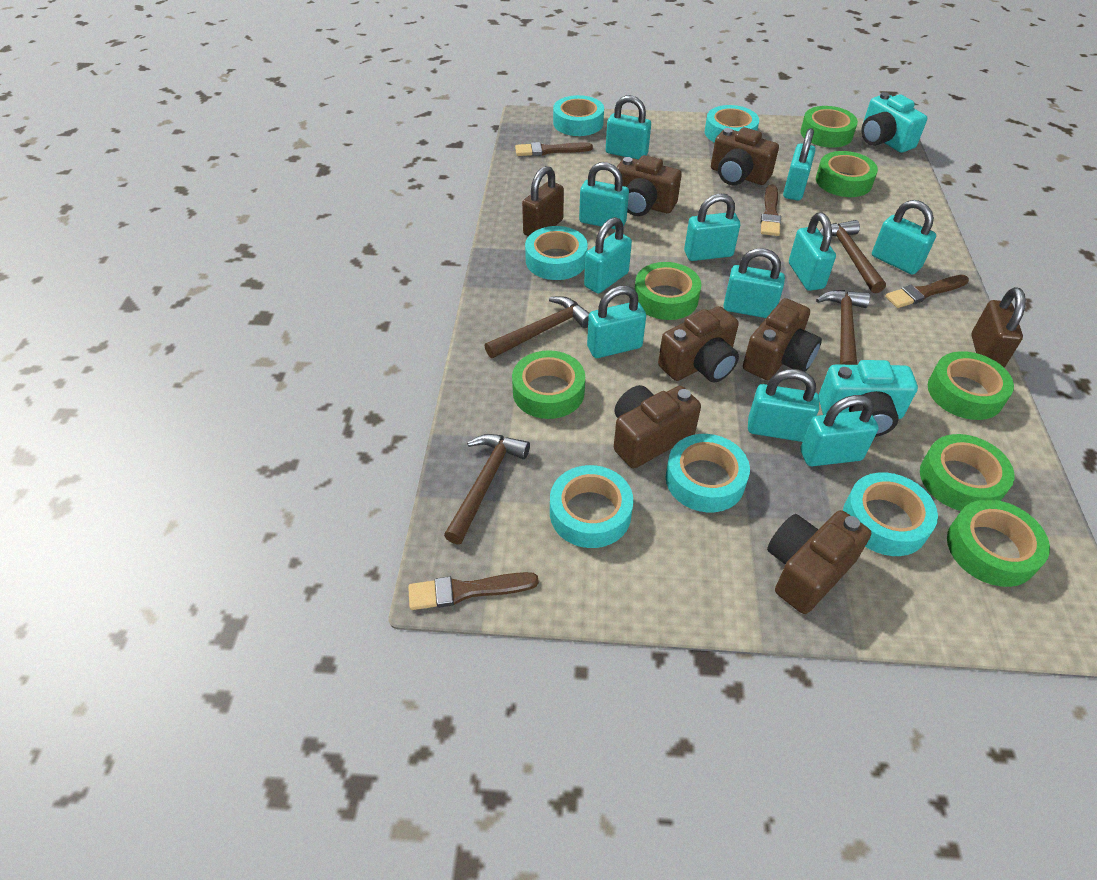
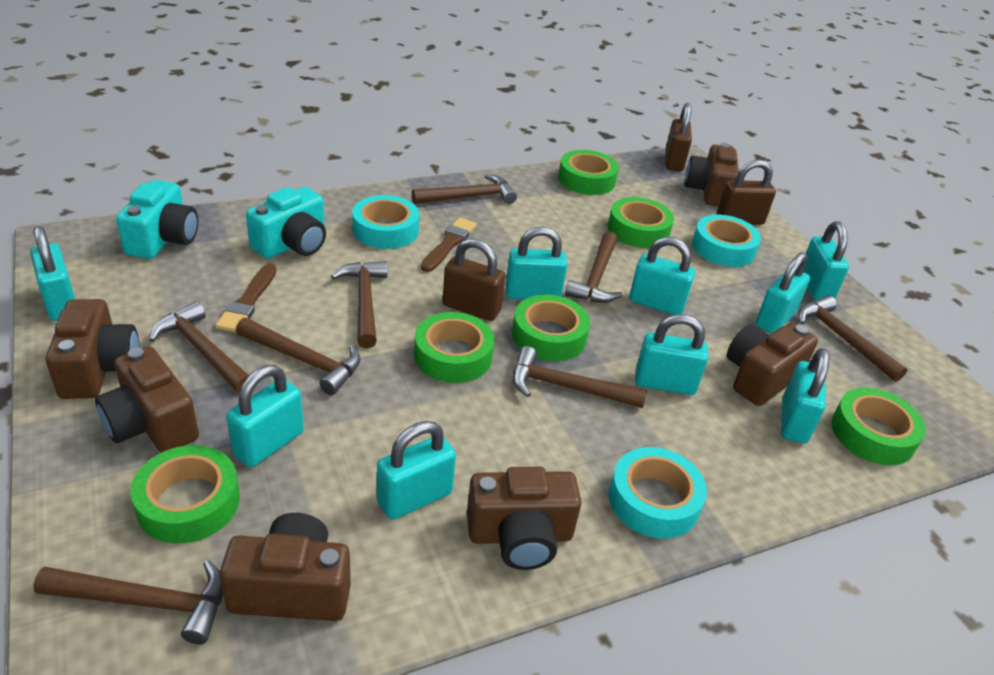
brown brush: [408,572,539,610] [515,142,593,156] [761,185,781,236] [885,275,969,308] = 4 -> [215,263,276,333] [421,217,477,272] = 2
brown hammer: [444,434,530,544] [485,296,589,358] [816,290,870,365] [820,220,886,293] = 4 -> [34,560,223,645] [149,301,249,393] [236,318,360,395] [331,261,388,348] [412,174,517,204] [513,346,647,408] [565,232,622,303] [798,295,908,382] = 8
brown padlock: [522,166,564,236] [971,287,1026,368] = 2 -> [442,238,506,321] [665,103,692,171] [717,160,776,225] = 3
green tape: [512,350,585,419] [635,262,701,320] [800,106,858,148] [816,151,878,197] [920,434,1014,511] [928,351,1014,420] [947,499,1050,587] = 7 -> [131,445,240,543] [414,312,495,383] [512,295,590,361] [558,150,619,195] [608,197,674,248] [831,388,926,465] = 6
turquoise padlock: [579,162,629,229] [584,217,632,293] [587,286,646,358] [606,95,651,160] [684,193,740,261] [723,248,785,318] [748,369,819,442] [783,128,816,201] [789,213,836,291] [800,395,879,466] [872,200,936,275] = 11 -> [30,226,75,321] [227,365,304,467] [377,421,456,520] [505,227,568,300] [629,237,695,315] [635,314,708,395] [756,252,810,334] [781,348,829,444] [803,221,849,300] = 9
turquoise tape: [525,226,588,280] [550,465,633,548] [553,95,604,136] [666,434,750,512] [705,105,759,143] [843,472,938,556] = 6 -> [352,195,419,249] [609,447,707,539] [692,214,761,267] = 3

